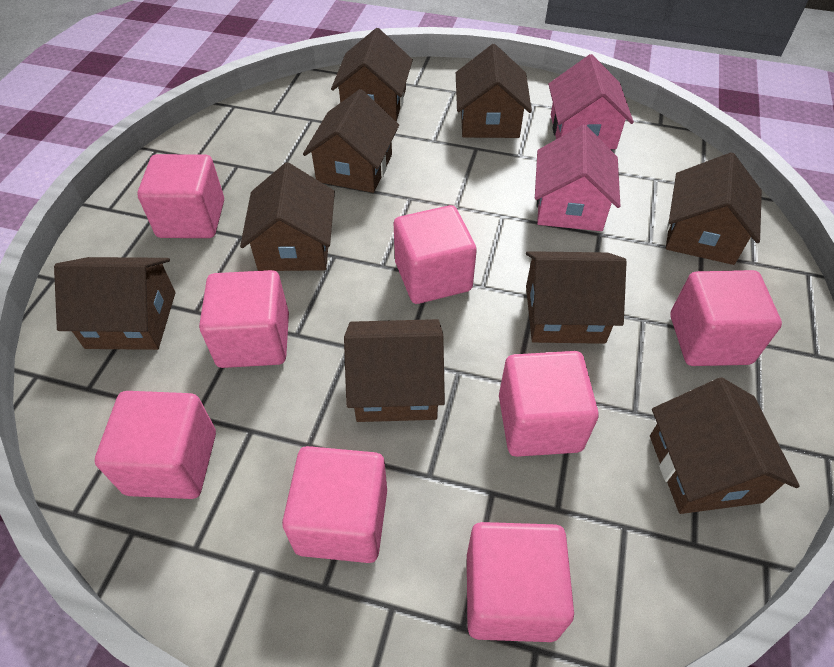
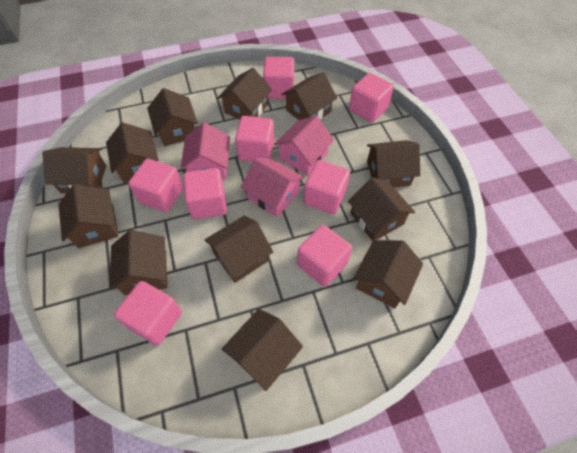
brown house: [54,257,175,350] [240,162,335,271] [303,89,399,193] [331,28,413,121] [344,319,445,422] [456,44,532,138] [526,251,627,344] [650,378,800,514] [666,152,762,265] = 9 -> [42,147,106,194] [58,184,119,248] [106,122,159,183] [109,230,167,295] [147,88,198,146] [204,216,273,283] [217,68,272,119] [222,309,303,391] [282,72,337,120] [348,177,415,241] [353,240,423,308] [367,140,420,188] = 12
pink house: [535,125,620,231] [548,54,634,149] = 2 -> [180,122,230,180] [241,157,305,217] [274,116,334,175] = 3

